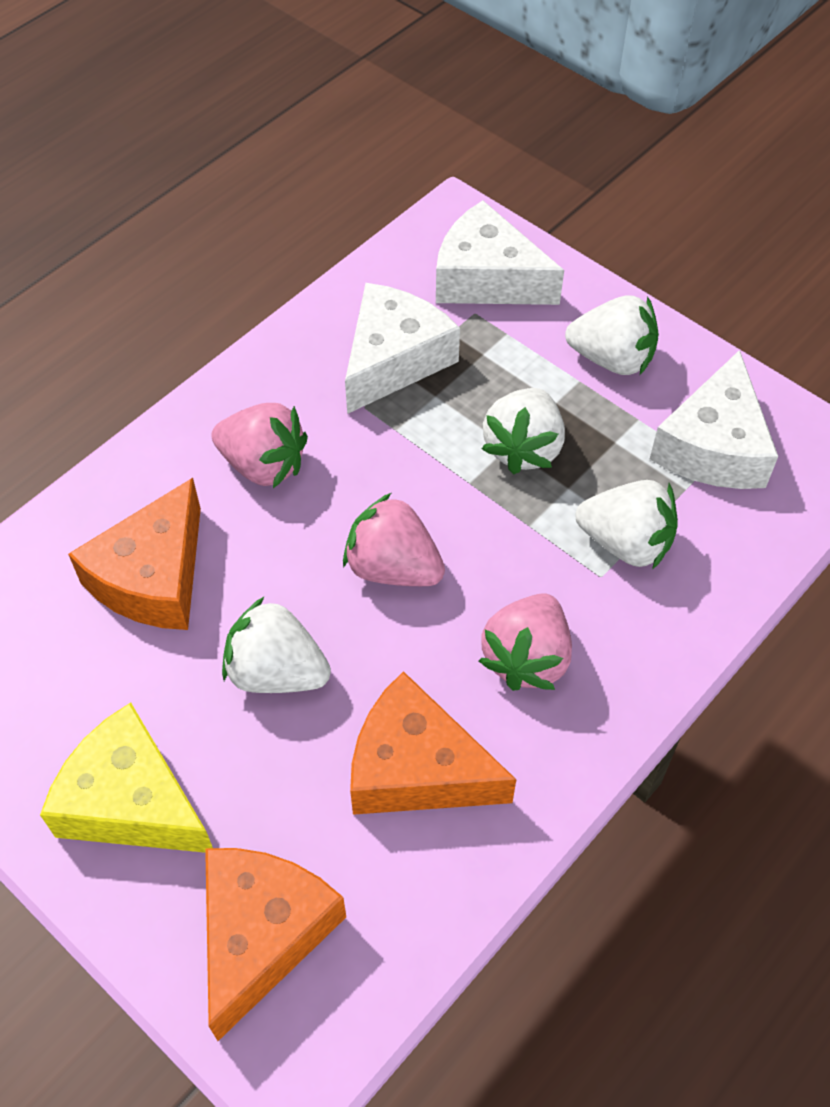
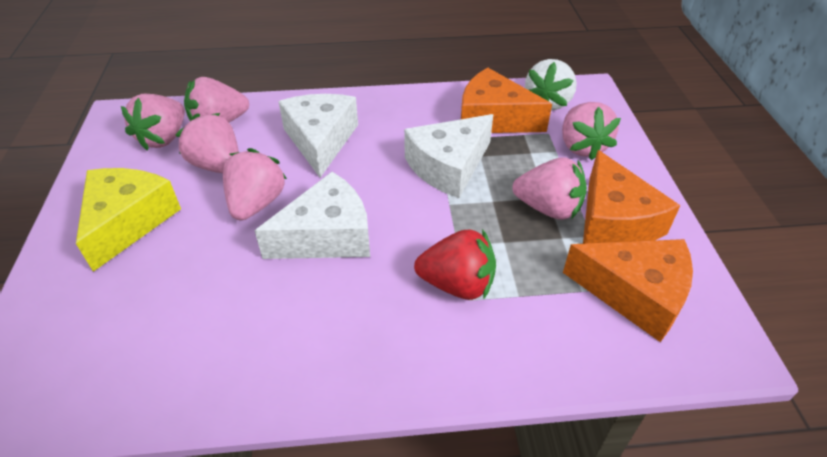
pink strawberry: [211,403,308,488] [343,493,445,586] [479,593,572,691] = 3 -> [121,94,185,150] [176,113,239,173] [184,77,249,122] [223,148,287,221] [512,157,587,220] [562,102,621,160] = 6
red strawberry: none = 0 -> [414,229,496,300] = 1
white strawberry: [222,596,331,693] [482,388,565,474] [565,296,659,375] [575,480,678,570] = 4 -> [525,59,577,111] = 1

